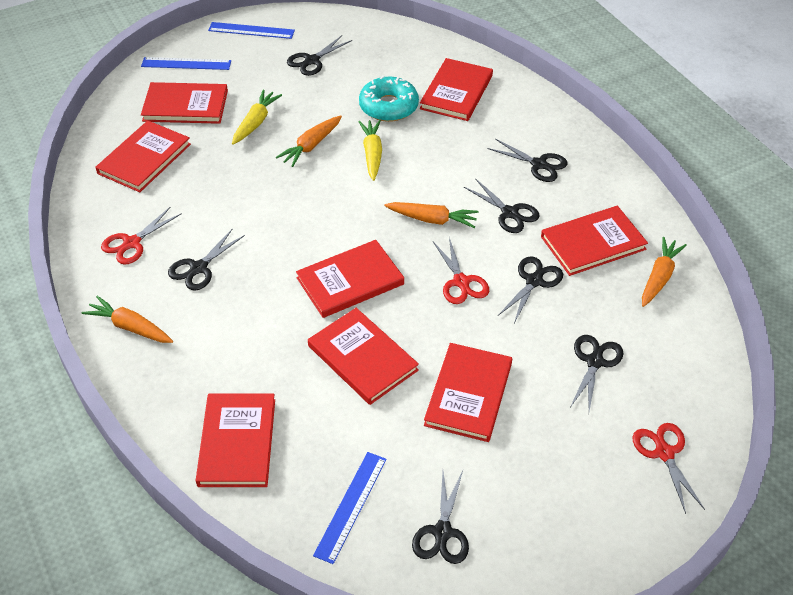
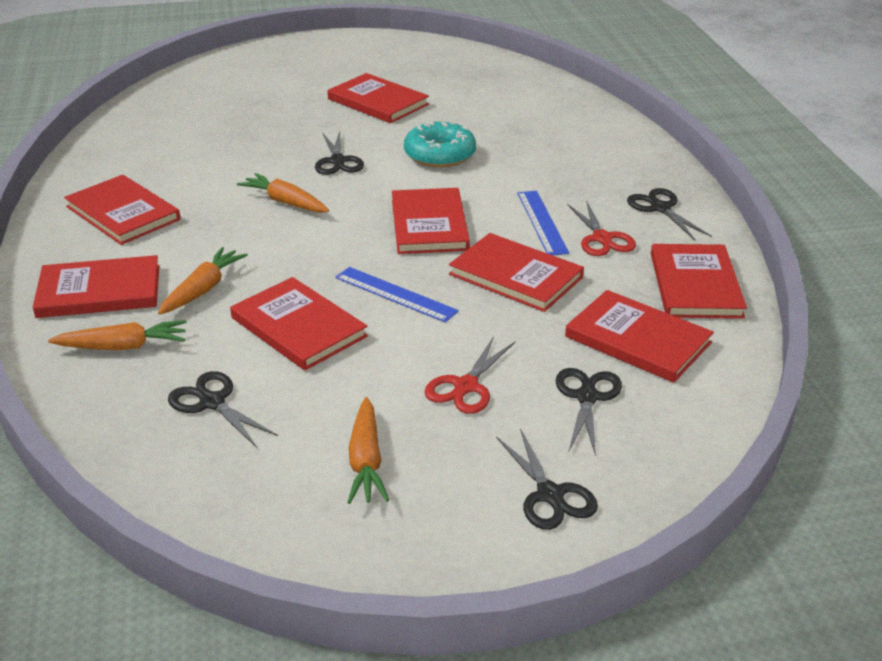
black scissors: [168,229,245,291] [287,35,352,76] [412,471,469,564] [464,178,540,233] [487,139,567,182] [498,256,563,323] [570,335,624,411] = 7 -> [168,371,278,448] [315,131,364,175] [496,428,598,530] [555,368,622,456] [627,188,712,240] = 5
blue ruler: [141,57,231,70] [208,22,295,39] [313,452,387,564] = 3 -> [335,267,459,323] [517,191,569,255] = 2
red scissors: [101,207,182,265] [433,238,489,304] [632,423,705,514] = 3 -> [425,336,515,414] [568,200,636,256] = 2
yellow carrot: [232,90,282,145] [359,120,382,181] = 2 -> none = 0

